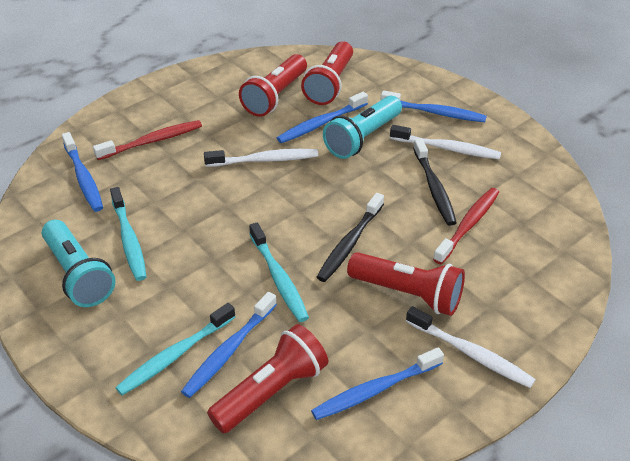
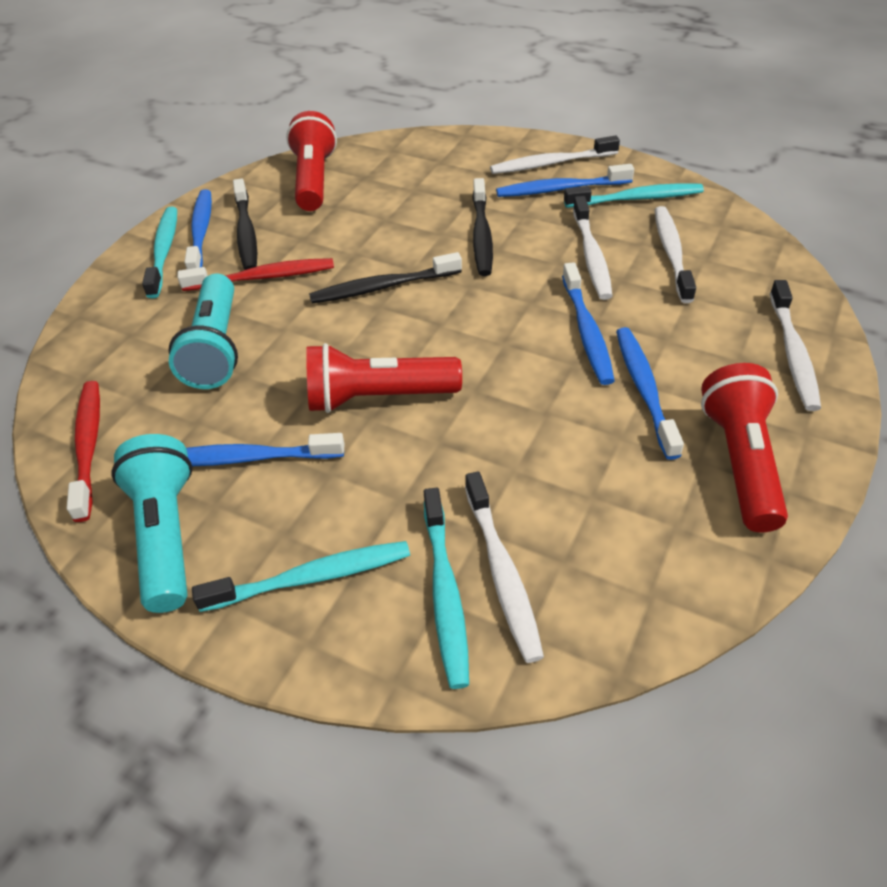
black toothbrush: [317,193,384,282] [413,139,457,226] = 2 -> [233,178,257,270] [309,252,462,304] [472,178,493,276] = 3
red flashlight: [207,324,328,433] [239,54,307,117] [301,41,353,105] [347,252,465,316] = 4 -> [286,111,337,211] [306,343,462,413] [701,363,788,532] = 3
turquoise toothbrush: [110,187,146,281] [115,303,235,395] [249,223,309,322] = 3 -> [142,207,177,298] [192,541,410,612] [424,488,469,689] [564,183,704,208] = 4
white toothbrush: [204,149,318,167] [390,125,501,159] [406,306,536,388] = 3 -> [465,471,544,663] [490,136,620,174] [573,196,612,300] [655,206,696,303] [770,280,821,411] = 5

